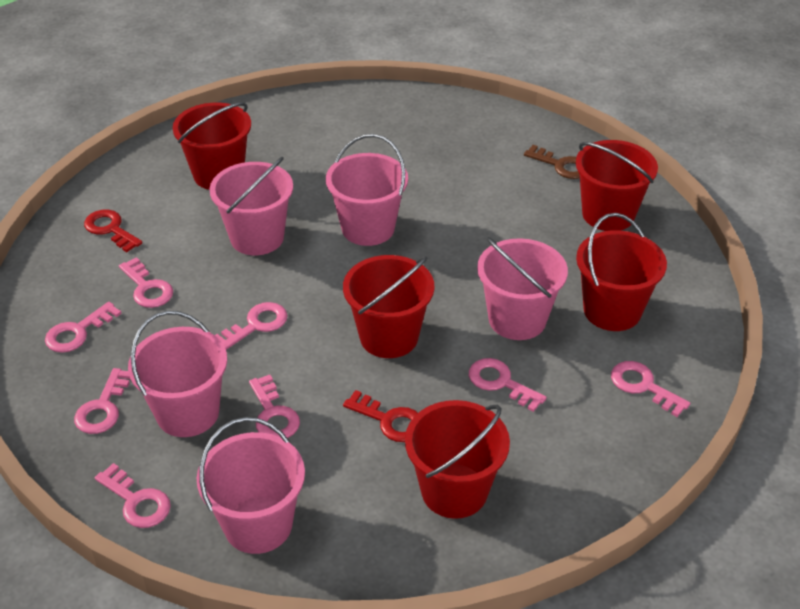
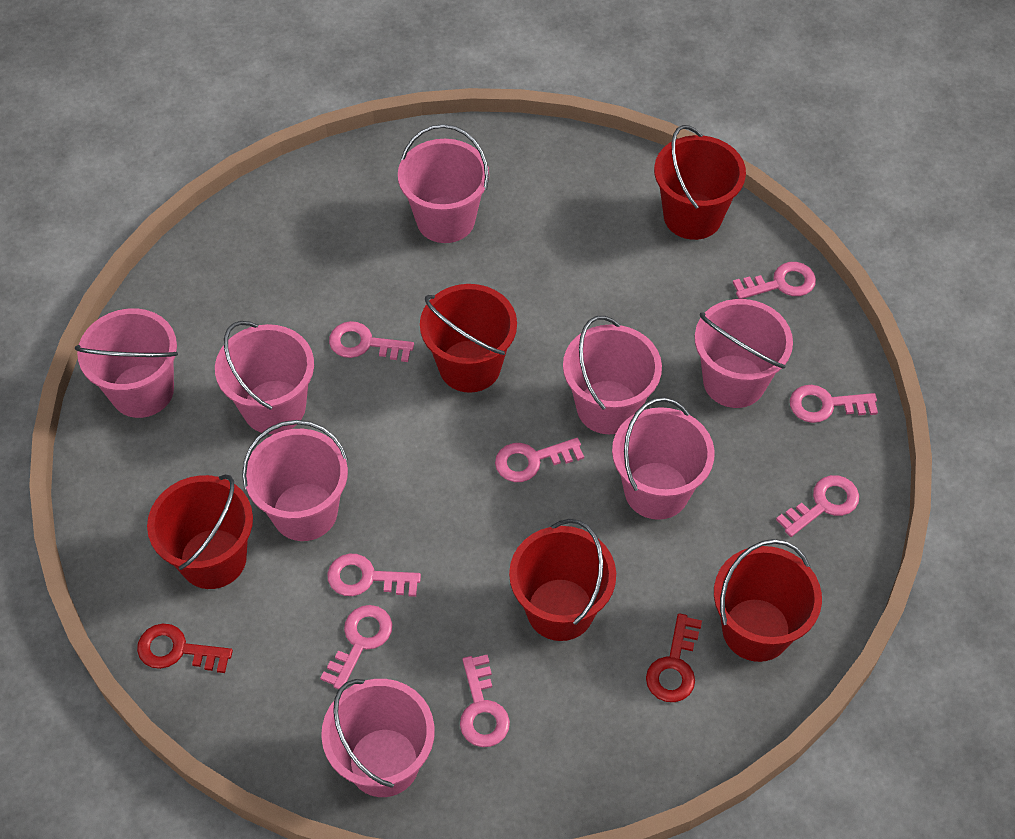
brown key: [524,145,580,179] = 1 -> none = 0
pink bucket: [128,311,227,437] [197,417,305,554] [210,157,293,255] [326,134,408,246] [477,237,568,340] = 5 -> [75,308,178,418] [215,321,314,434] [242,420,348,541] [321,679,435,797] [398,124,489,243] [563,316,662,434] [612,397,715,520] [695,299,793,408] = 8

